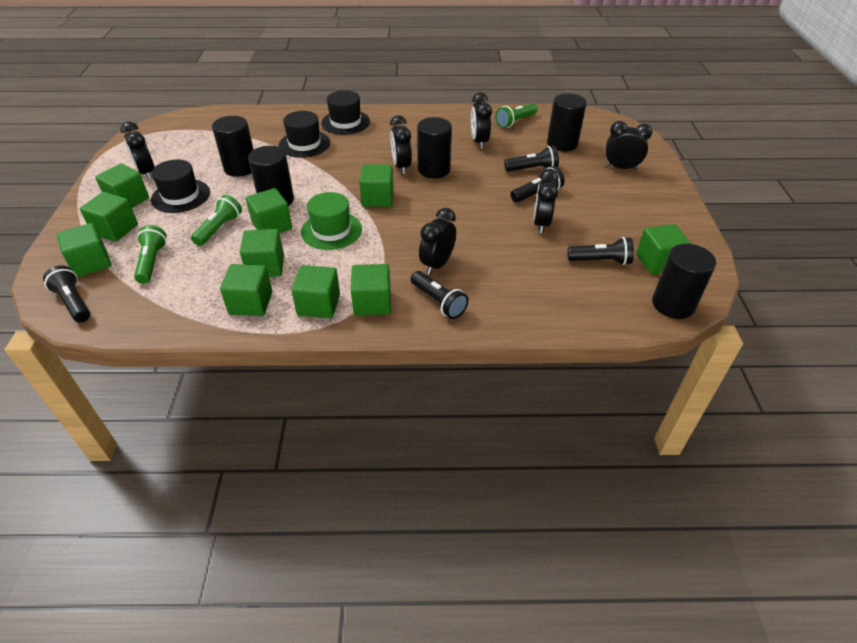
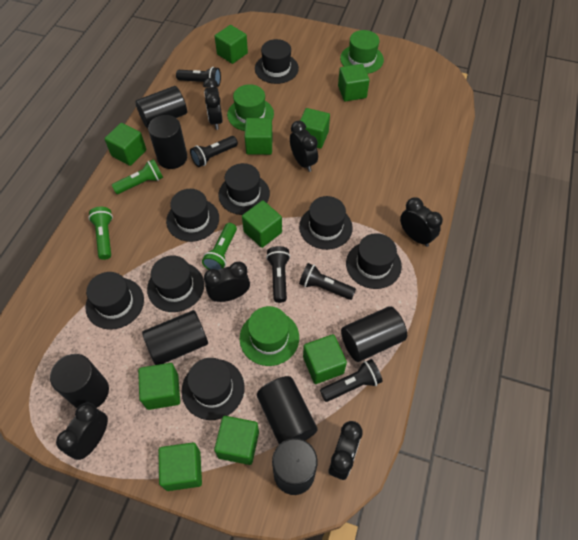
black cylinder: [212,116,254,177] [248,146,294,206] [417,117,452,178] [547,93,587,151] [652,244,716,319] = 5 -> [50,354,109,408] [135,86,187,129] [142,310,208,365] [148,115,187,169] [257,376,318,444] [272,438,318,495] [341,306,407,362] = 7
black hat: [151,160,210,213] [279,111,330,158] [321,90,370,135] = 3 -> [85,272,144,330] [147,255,204,312] [166,189,219,242] [182,358,245,420] [218,163,270,215] [255,39,299,84] [299,196,353,250] [346,233,402,289] = 8
green hat: [301,192,362,250] = 1 -> [227,84,274,131] [240,306,299,366] [340,30,384,74] = 3

